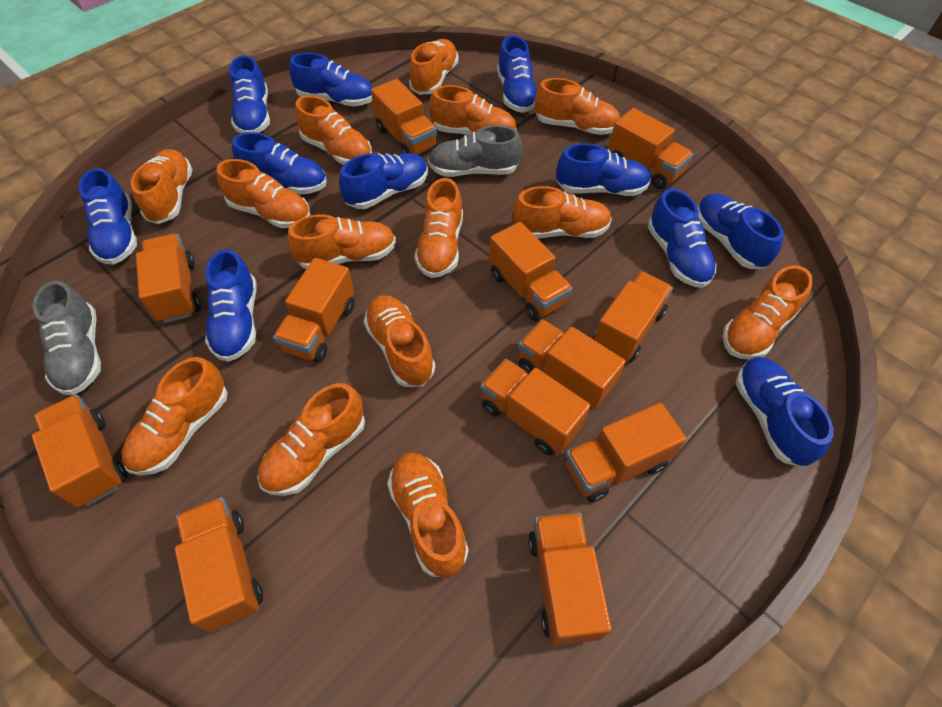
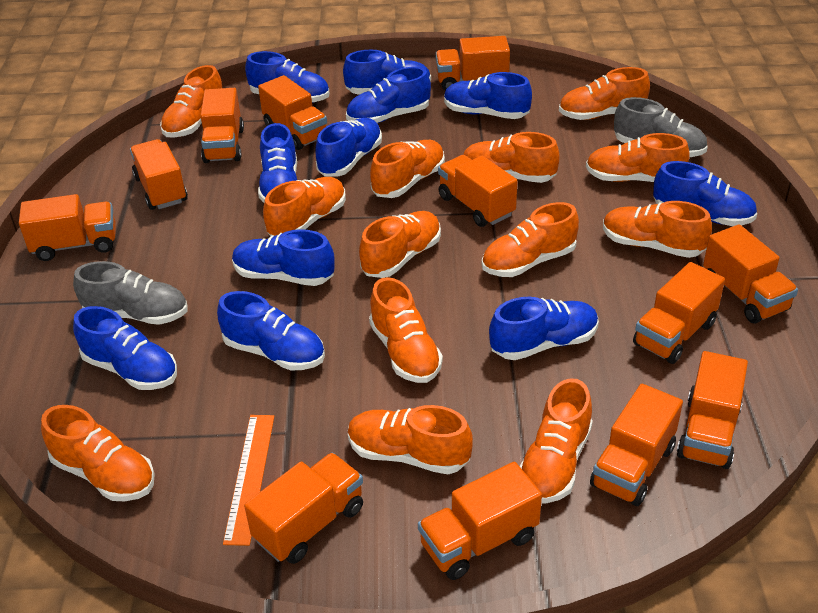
orange ruler: none = 0 -> [223,415,274,546] = 1
orange shoe: [122,357,228,476] [131,149,193,224] [217,159,310,228] [257,383,365,496] [287,214,396,269] [295,95,372,165] [364,295,435,387] [387,452,468,578] [409,39,459,95] [414,178,463,278] [430,85,517,135] [513,186,612,239] [535,78,620,135] [723,265,813,360] = 14 -> [41,405,155,501] [160,65,222,138] [263,177,346,237] [348,405,473,474] [359,211,441,278] [369,277,443,383] [370,140,445,198] [463,132,560,183] [482,202,579,277] [520,378,593,504] [559,67,650,120] [586,133,690,182] [603,201,712,258] = 13

